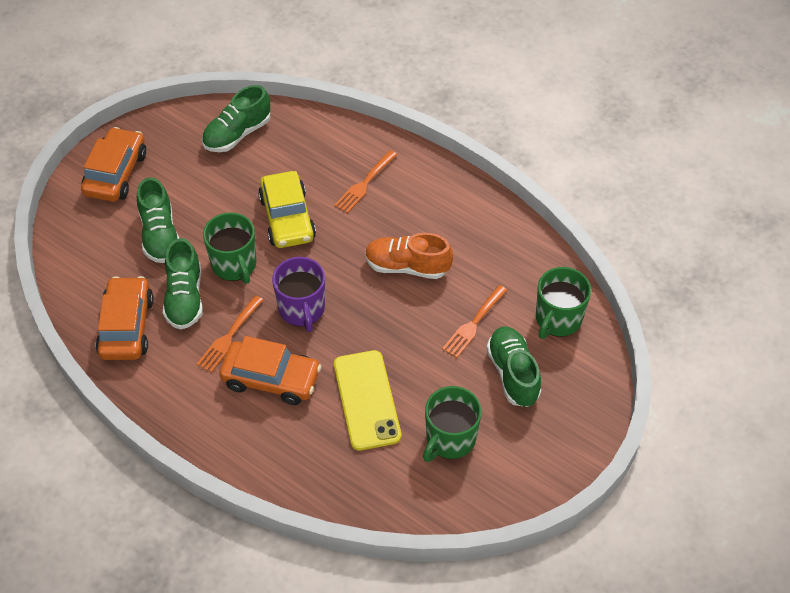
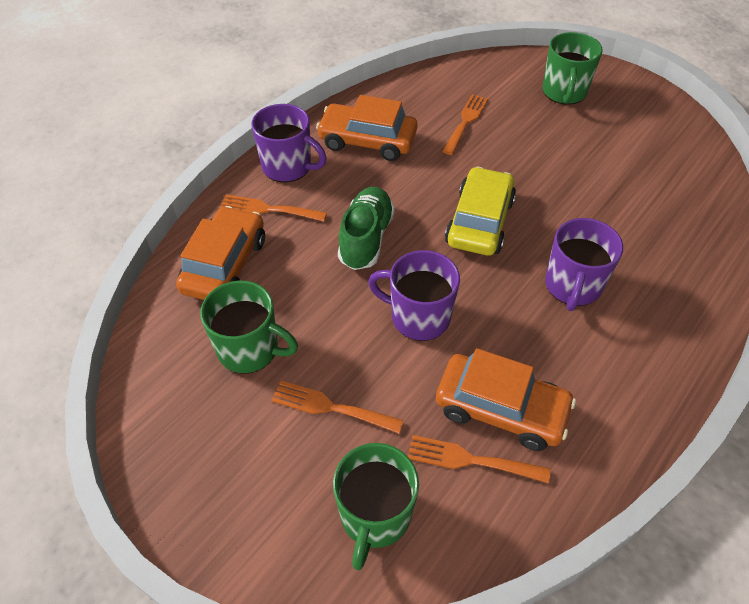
green shoe: [137,177,179,263] [163,238,203,329] [202,85,270,152] [486,327,541,407] = 4 -> [338,187,395,270] = 1
orange fork: [197,295,263,373] [334,150,397,214] [442,285,507,358] = 3 -> [219,195,327,221] [271,381,404,434] [408,435,550,483] [442,94,488,155] = 4
orange shoe: [365,233,453,279] = 1 -> none = 0
purple mug: [272,257,325,332] = 1 -> [252,104,327,183] [368,250,460,341] [545,218,623,311] = 3
yellow phone: [334,350,401,450] = 1 -> none = 0

